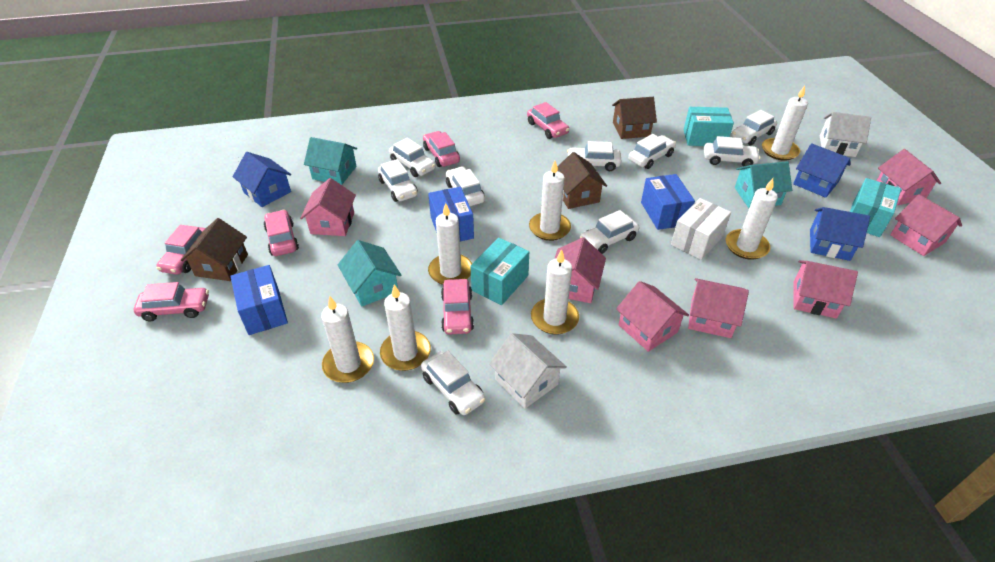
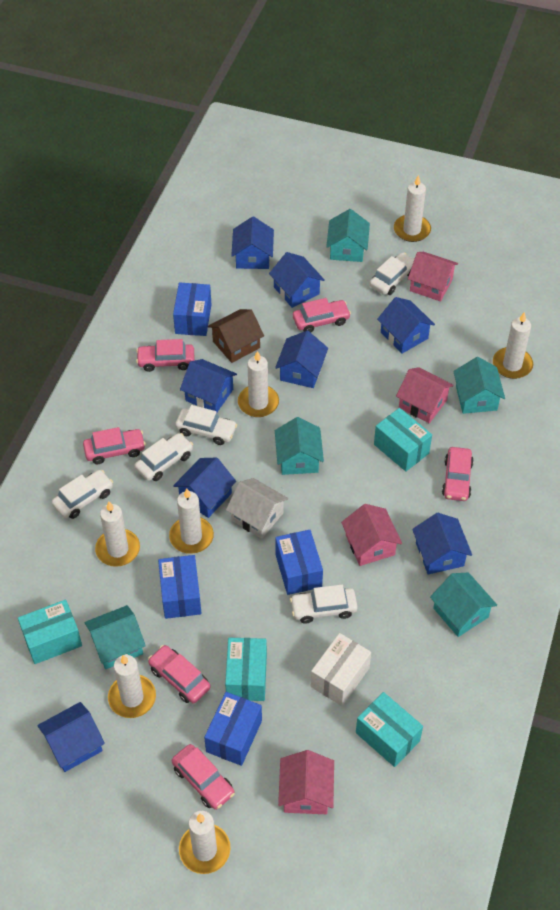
blue box: [231,265,288,335] [428,187,474,241] [641,174,695,230] = 3 -> [158,555,202,619] [173,283,212,336] [204,692,262,766] [275,530,323,595] = 4
blue house: [233,152,291,207] [793,143,850,198] [810,207,870,261] = 3 -> [37,702,105,772] [173,457,236,518] [180,359,237,413] [231,216,274,269] [269,252,325,308] [275,331,328,388] [377,297,435,354] [412,513,472,574] = 8
brown house: [181,218,248,281] [557,152,607,209] [612,97,657,139] = 3 -> [208,309,264,363] = 1
pink house: [300,178,356,236] [554,238,606,303] [616,281,689,352] [688,278,749,338] [794,260,858,318] [877,149,941,205] [890,195,962,256] = 7 -> [278,750,334,814] [341,504,402,566] [396,367,454,423] [408,252,458,302] = 4
turquoise box: [470,238,529,305] [684,107,734,146] [850,178,901,237] = 3 -> [18,600,82,664] [225,638,267,701] [356,692,423,767] [374,408,432,472] = 4
turquoise house: [304,137,357,185] [338,240,401,307] [735,161,792,208] = 3 -> [84,605,146,669] [275,417,324,475] [326,209,370,262] [430,573,497,637] [453,357,505,414] = 5
white car: [378,159,418,202] [389,138,436,177] [421,351,486,415] [446,166,485,206] [567,141,621,171] [580,210,639,254] [628,134,676,169] [704,136,761,167] [732,110,777,146] = 9 -> [52,470,113,519] [134,433,193,481] [175,405,237,445] [290,585,358,624] [370,253,414,295] = 5
white house: [489,333,567,409] [820,112,871,157] = 2 -> [226,478,288,539] = 1

